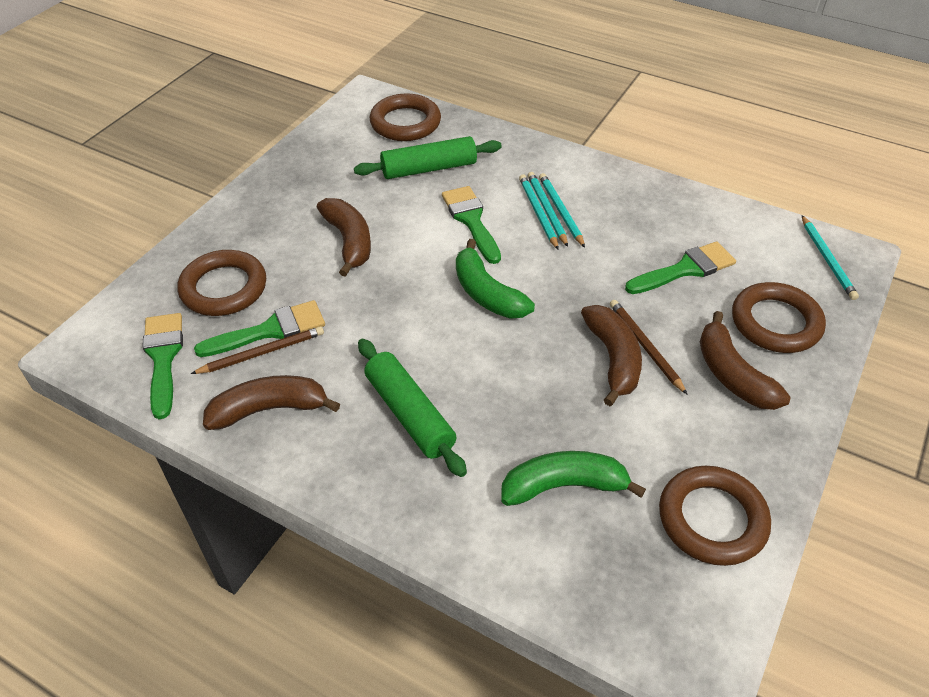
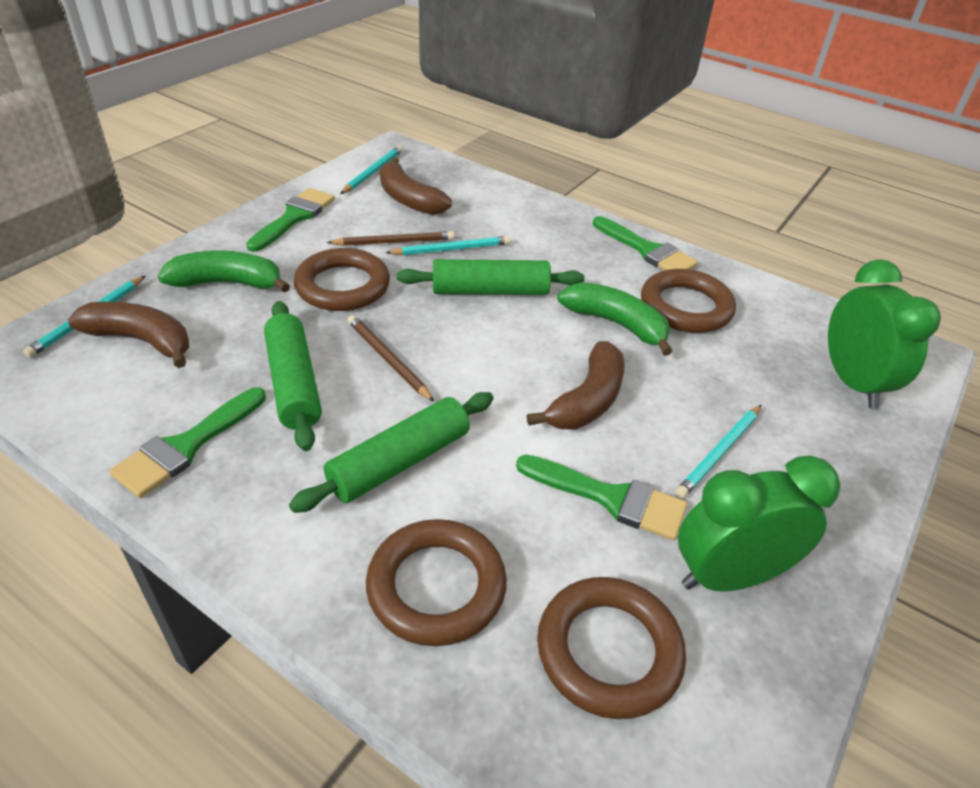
brown banana: [203,375,340,430] [316,198,371,277] [581,305,642,406] [700,311,790,410] = 4 -> [68,302,189,368] [380,157,452,215] [527,341,625,430] = 3
green clock: none = 0 -> [678,456,841,592] [828,259,941,408] = 2
green rolling pin: [354,136,502,179] [358,339,467,477] = 2 -> [264,301,322,451] [289,392,494,513] [397,259,584,295] = 3

